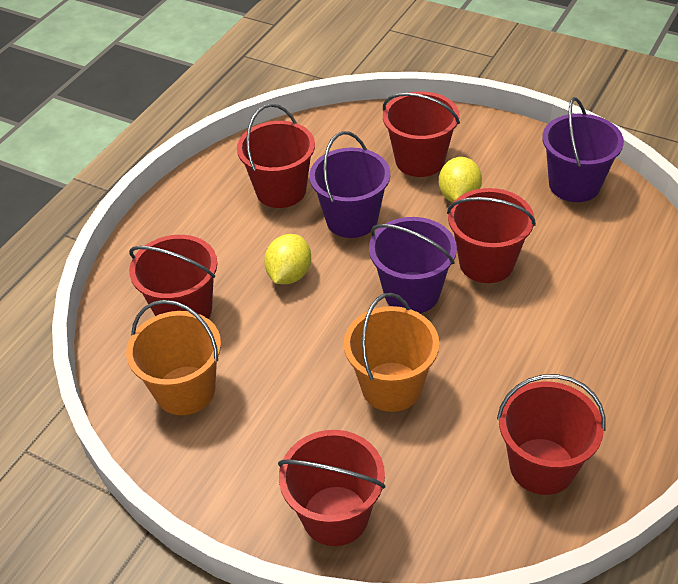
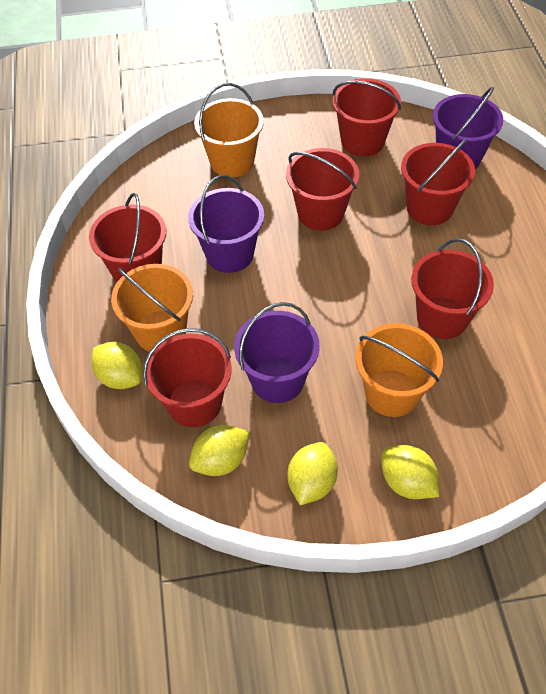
orange bucket: [126,300,221,415] [344,293,439,412] = 2 -> [111,264,193,352] [194,83,264,177] [356,323,443,417] = 3
yellow lemon: [264,234,311,284] [439,157,482,202] = 2 -> [92,342,142,389] [189,425,250,476] [288,442,338,505] [382,445,439,499] = 4

